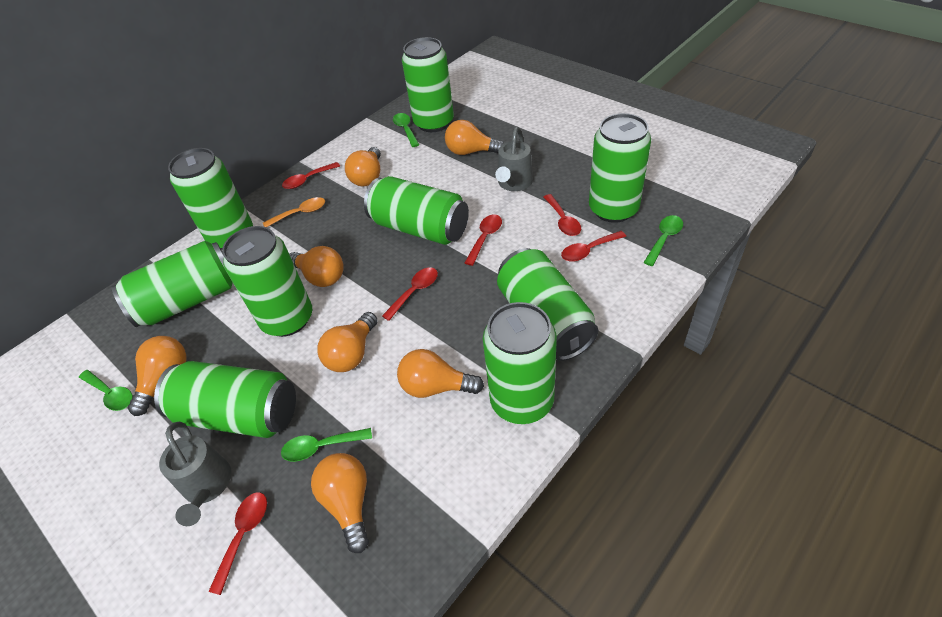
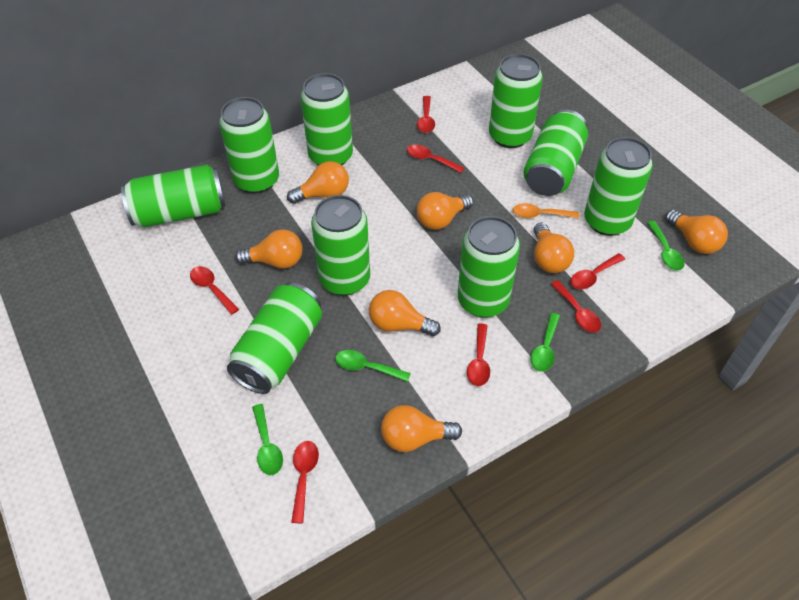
grey watering can: [159,422,231,526] [495,127,533,191] = 2 -> none = 0
red spoon: [208,492,267,595] [282,162,340,189] [382,267,438,321] [465,214,502,266] [544,194,581,236] [561,231,626,262] = 6 -> [190,266,239,315] [291,441,319,523] [407,144,464,173] [417,96,435,133] [467,324,490,386] [551,280,601,333] [570,253,625,289] = 7

